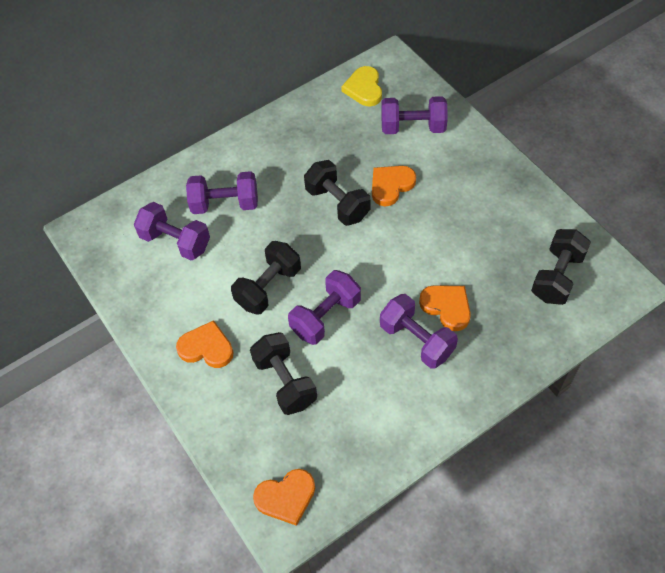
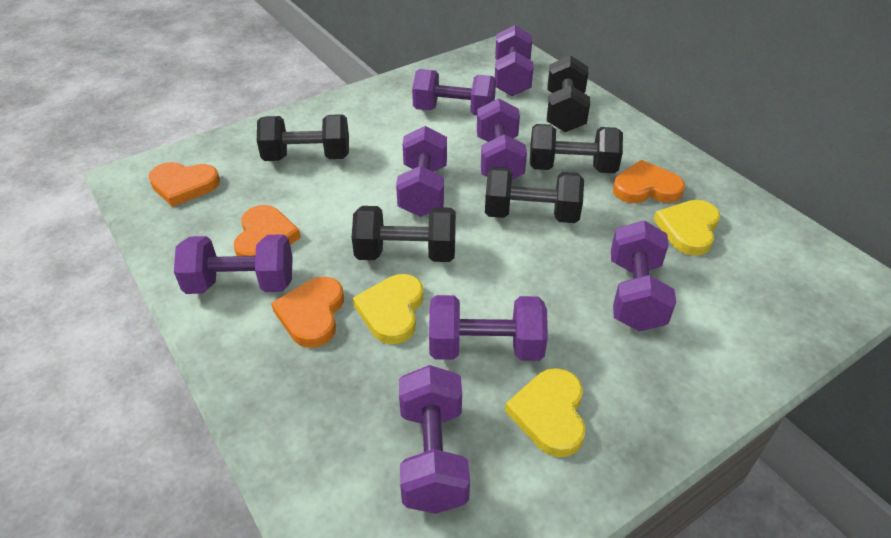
black dumbbell: [231,241,301,315] [250,332,317,415] [304,160,370,226] [531,229,591,305] = 4 -> [257,114,349,161] [352,206,456,262] [485,167,584,223] [530,124,623,173] [547,55,590,132] = 5
purple dumbbell: [134,202,210,260] [186,171,258,214] [288,270,361,345] [380,294,458,369] [381,96,448,134] = 5 -> [174,234,293,294] [396,126,447,217] [399,365,470,514] [412,69,496,115] [429,295,548,361] [477,98,527,179] [495,25,533,96] [611,220,676,332] = 8
yellow heart: [341,66,382,106] = 1 -> [353,274,423,344] [505,368,586,457] [654,200,720,256] = 3

